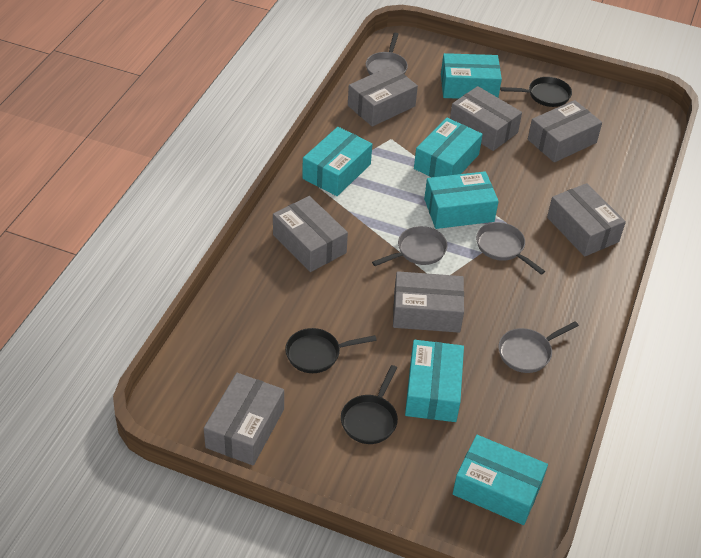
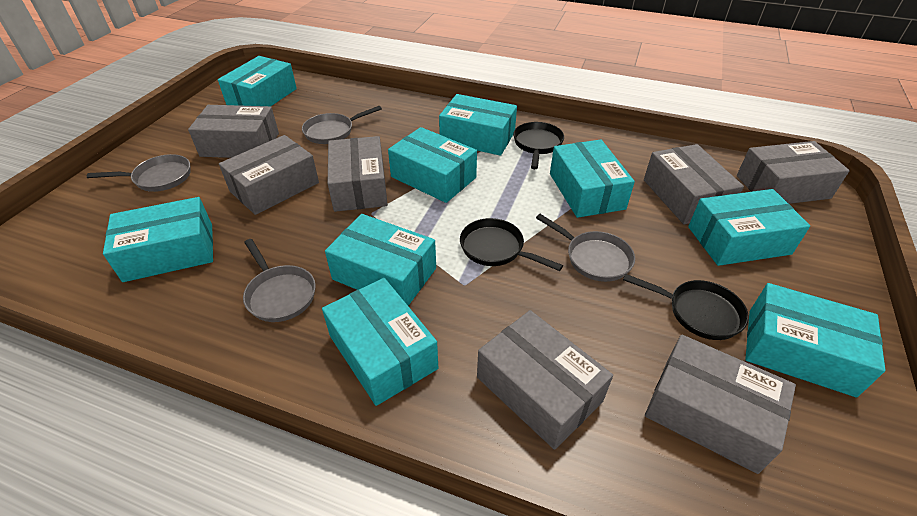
turquoise box: [302,127,372,196] [405,340,464,422] [414,118,483,177] [424,171,499,229] [441,53,502,99] [453,435,548,525] = 6 -> [103,197,213,282] [218,56,297,106] [322,278,438,406] [325,214,436,306] [388,127,477,203] [439,94,517,156] [550,140,635,218] [688,189,810,266] [745,283,885,398] = 9

